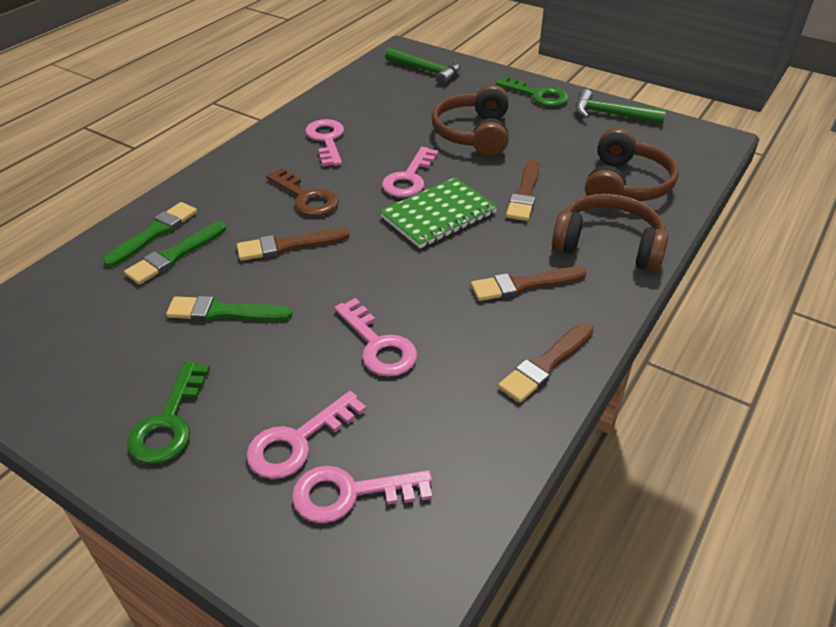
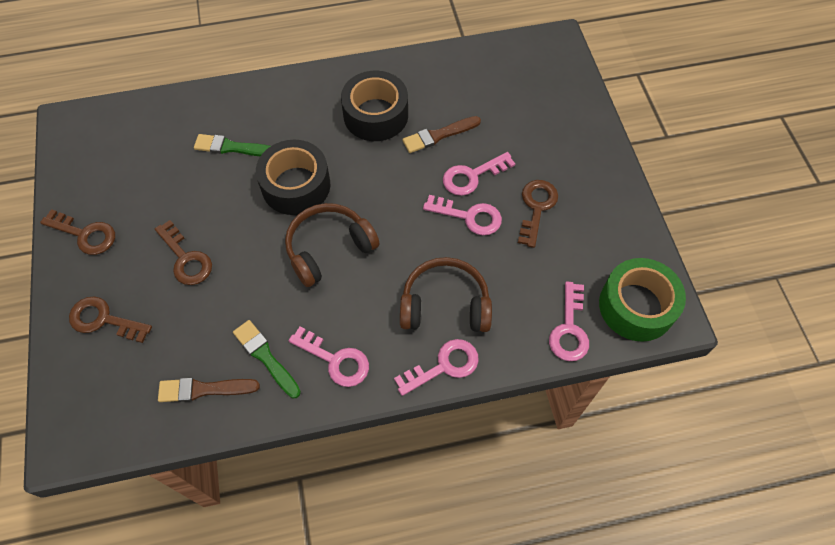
black tape: none = 0 -> [256,140,331,215] [341,71,408,141] = 2
brown brush: [237,228,350,261] [471,267,587,301] [498,323,594,403] [506,160,540,221] = 4 -> [158,378,260,402] [402,116,481,153] = 2
brown headphones: [432,85,508,156] [552,194,669,272] [585,128,679,201] = 3 -> [285,203,380,287] [400,257,492,332] = 2
brown key: [266,168,339,216] = 1 -> [40,209,115,255] [69,297,152,343] [155,220,212,285] [518,180,558,248] = 4
green brush: [103,202,197,267] [124,222,226,285] [166,296,292,321] = 3 -> [194,134,271,156] [233,320,301,398] = 2
green hammer: [385,48,460,85] [575,89,666,124] = 2 -> none = 0
green key: [127,362,210,464] [496,76,569,107] = 2 -> none = 0
green notebook: [380,177,497,248] = 1 -> none = 0
green tape: none = 0 -> [599,258,686,342] = 1

